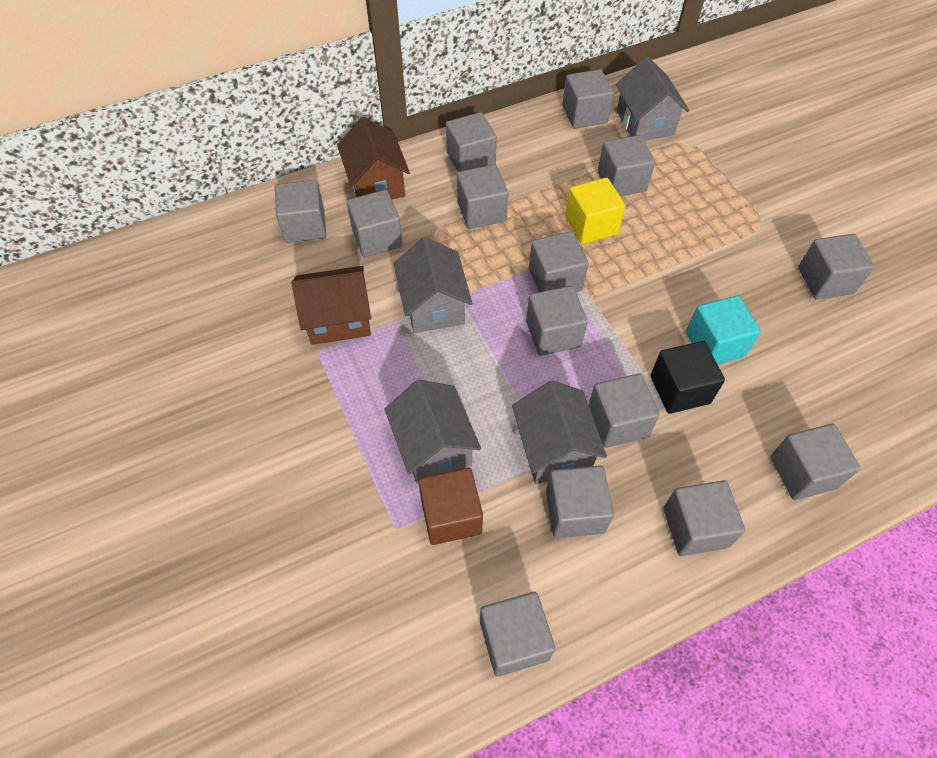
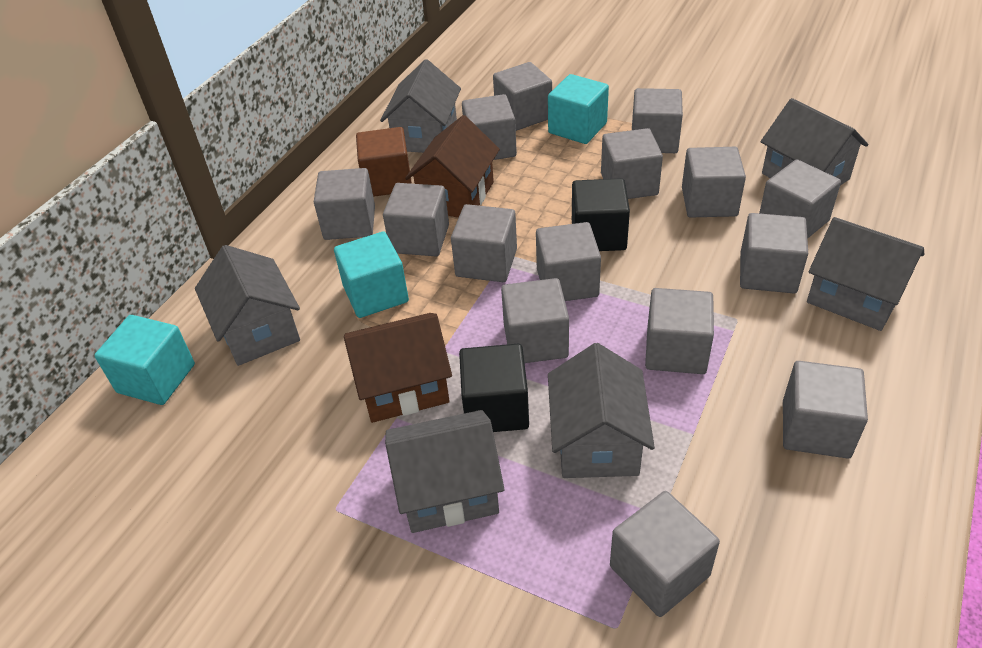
black cube: [650,341,725,414] = 1 -> [459,344,529,432] [572,178,630,251] = 2
grey cube: [275,180,326,243] [347,190,403,257] [446,112,497,172] [457,164,508,229] [480,592,555,677] [526,286,588,356] [529,231,588,292] [546,466,614,538] [562,69,614,129] [589,373,660,448] [598,135,655,196] [663,480,745,556] [770,424,860,500] [798,234,875,300] = 14 -> [314,168,375,240] [383,183,449,256] [451,204,517,282] [462,94,517,160] [493,62,552,131] [501,278,569,363] [536,222,601,301] [601,128,663,199] [610,491,720,617] [632,88,683,153] [645,288,714,374] [682,147,746,218] [740,213,808,293] [759,159,841,239] [783,361,868,459] = 15
grey house: [384,380,481,484] [394,237,472,333] [512,380,607,484] [616,57,689,141] = 4 -> [195,245,300,366] [380,59,461,153] [385,410,505,533] [548,343,655,478] [761,98,868,185] [807,217,924,331] = 6
turquoise cube: [686,295,761,364] = 1 -> [94,315,195,405] [334,231,409,318] [548,74,609,144] = 3
yellow cube: [565,177,625,244] = 1 -> none = 0

